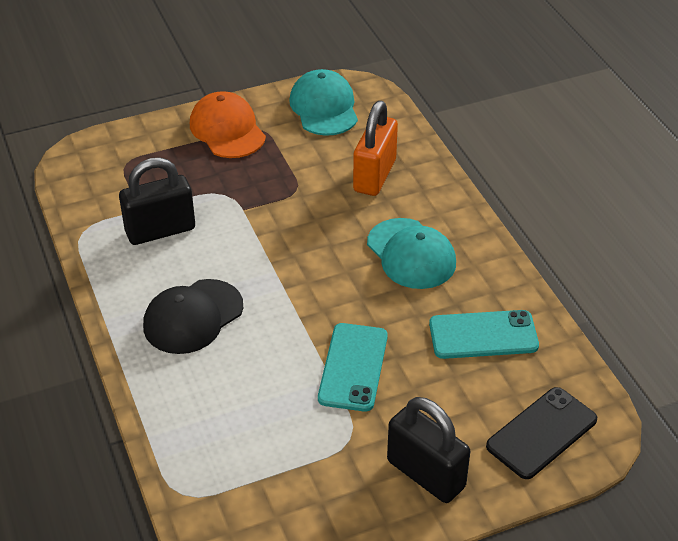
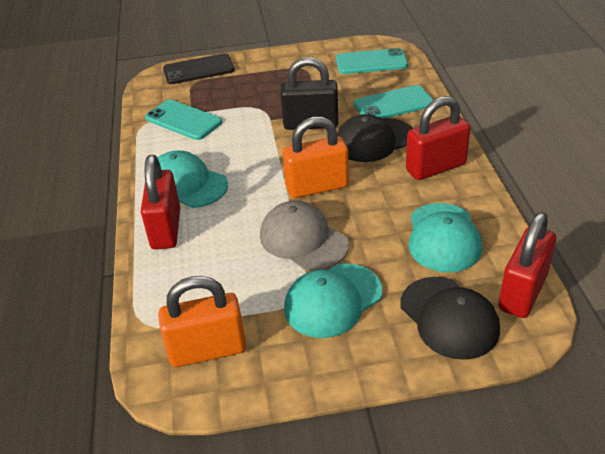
black cap: [143,279,243,354] = 1 -> [337,114,413,162] [401,277,500,360] = 2
black padlock: [119,157,195,245] [387,397,470,503] = 2 -> [281,57,339,130] = 1
grey cap: none = 0 -> [260,201,349,271] = 1
orange cap: [190,91,266,158] = 1 -> none = 0
orange padlock: [353,101,398,196] = 1 -> [158,276,246,367] [283,116,349,198] = 2
red padlock: none = 0 -> [141,155,180,250] [406,96,471,180] [499,212,556,318] = 3
turquoise cap: [289,69,358,136] [367,218,456,289] = 2 -> [157,151,228,208] [284,263,383,338] [409,203,482,273] = 3
turquoise phone: [318,323,388,412] [429,310,539,359] = 2 -> [145,100,222,140] [336,48,408,74] [354,85,433,119] = 3

